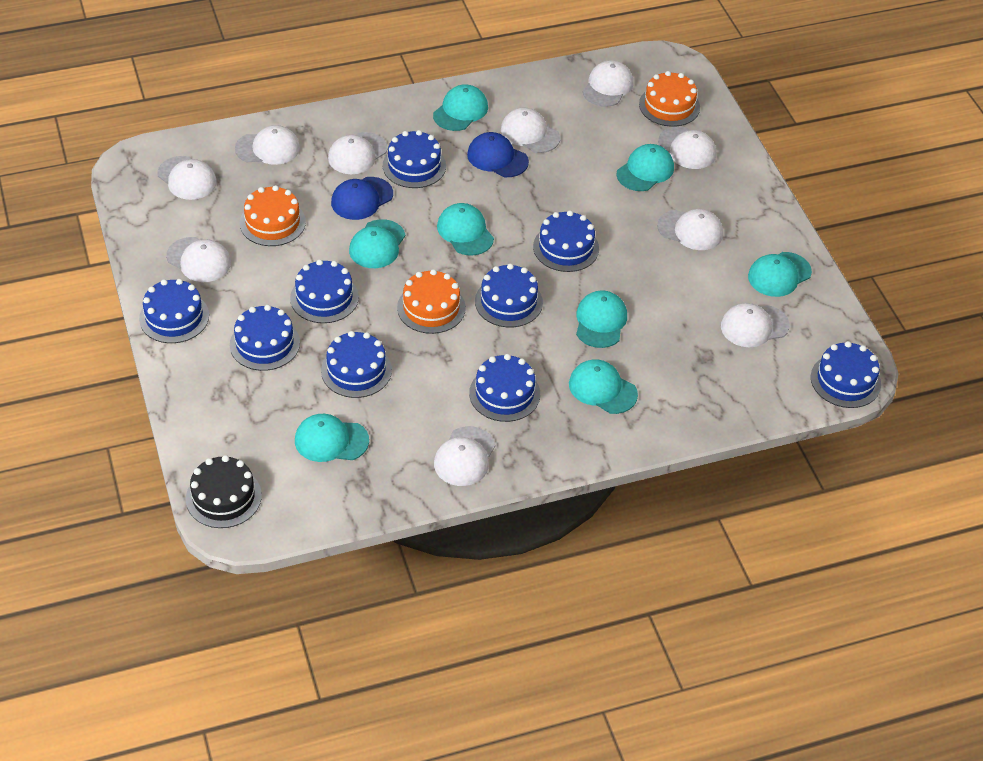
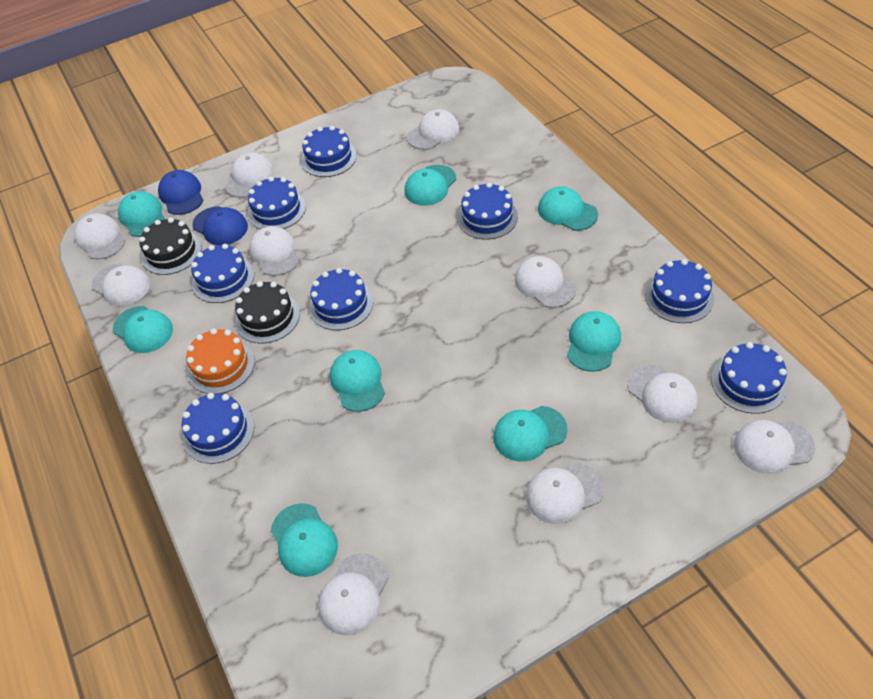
black cake: [186,455,262,528] = 1 -> [139,218,202,275] [235,281,300,343] = 2
blue cake: [139,279,209,343] [230,305,300,371] [290,259,359,323] [321,331,392,398] [383,130,446,188] [469,354,540,422] [475,263,543,327] [533,210,599,272] [811,341,881,408] = 9 -> [181,393,254,464] [191,244,254,303] [247,177,306,229] [301,126,357,177] [309,268,373,330] [457,183,518,240] [645,259,714,323] [711,342,787,414] = 8
orange cake: [240,185,306,246] [397,269,466,334] [639,71,700,127] = 3 -> [186,329,255,394] = 1

